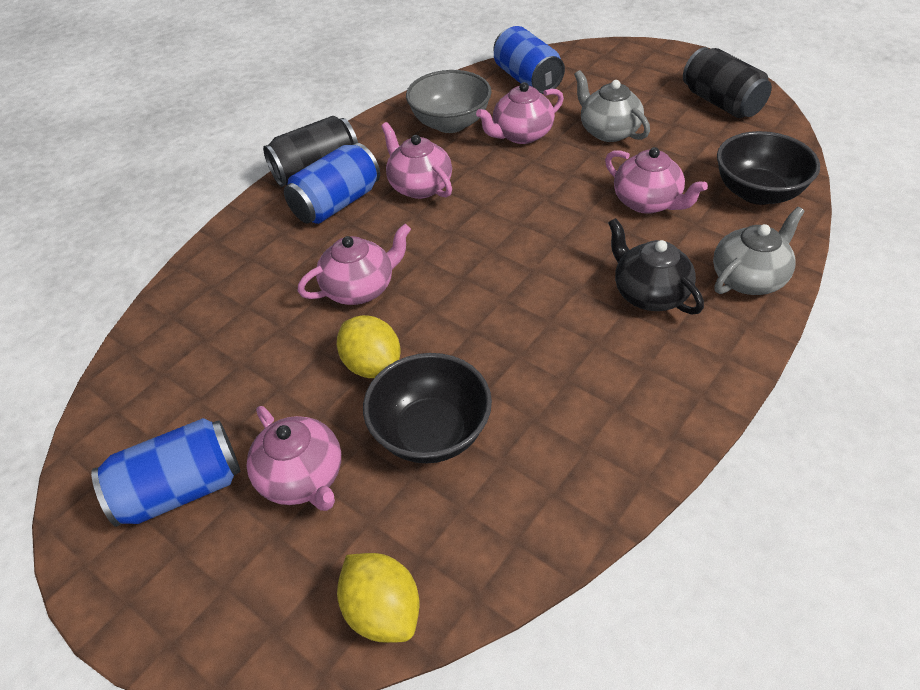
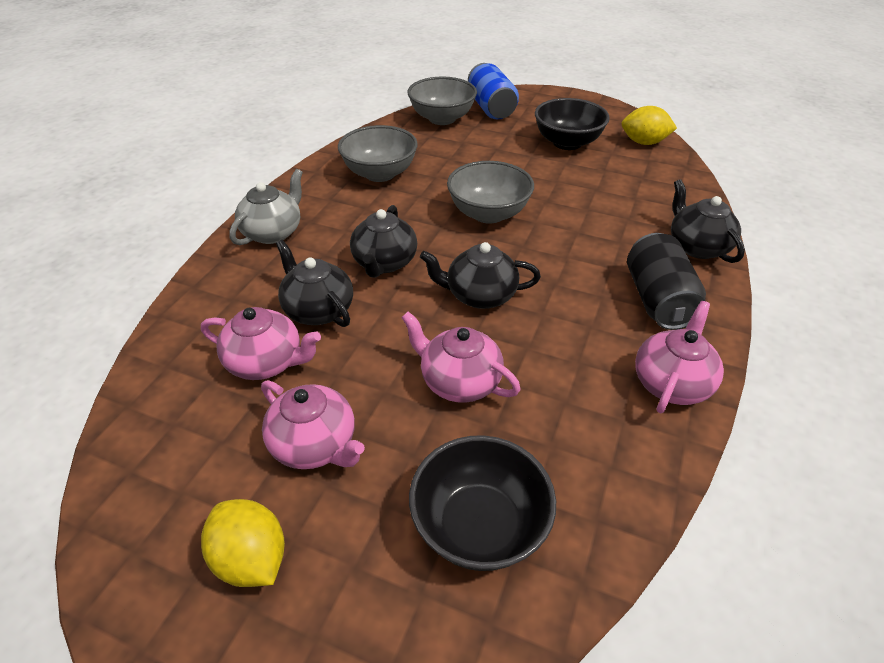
black can: [263,116,358,187] [683,47,772,118] = 2 -> [627,233,706,330] = 1
black teapot: [608,218,704,314] = 1 -> [276,240,353,327] [350,205,417,278] [420,242,541,309] [671,179,745,263] = 4
blue can: [91,418,240,527] [284,143,380,224] [494,26,565,94] = 3 -> [468,63,519,120] = 1
grey bowl: [406,70,491,133] = 1 -> [338,125,418,182] [408,77,477,125] [447,161,534,224] = 3
grey teapot: [574,70,650,142] [713,207,805,295] = 2 -> [229,169,303,245] = 1
pink teapot: [246,406,341,511] [298,224,411,305] [381,122,452,199] [476,82,564,144] [605,147,708,214] = 5 -> [201,307,321,380] [261,380,365,469] [401,312,521,403] [635,301,724,413] = 4

